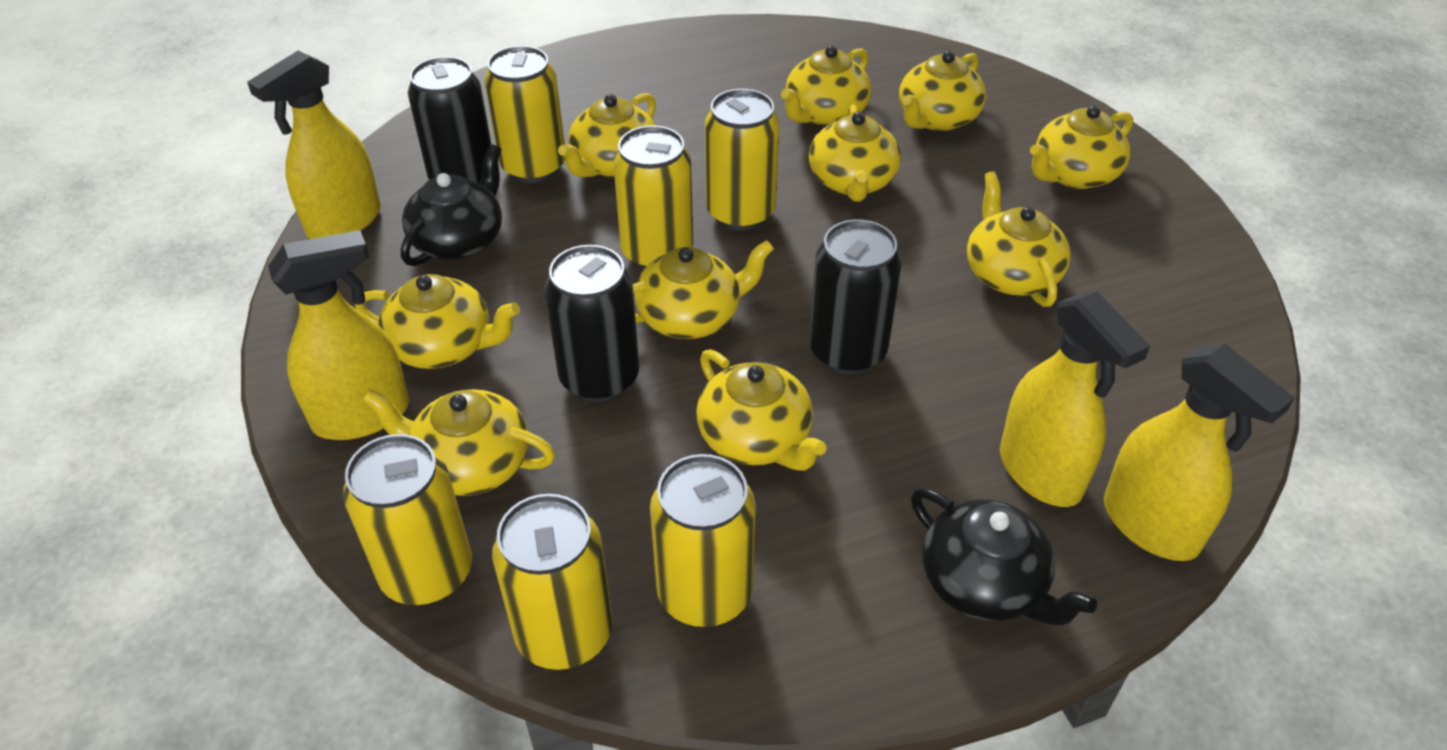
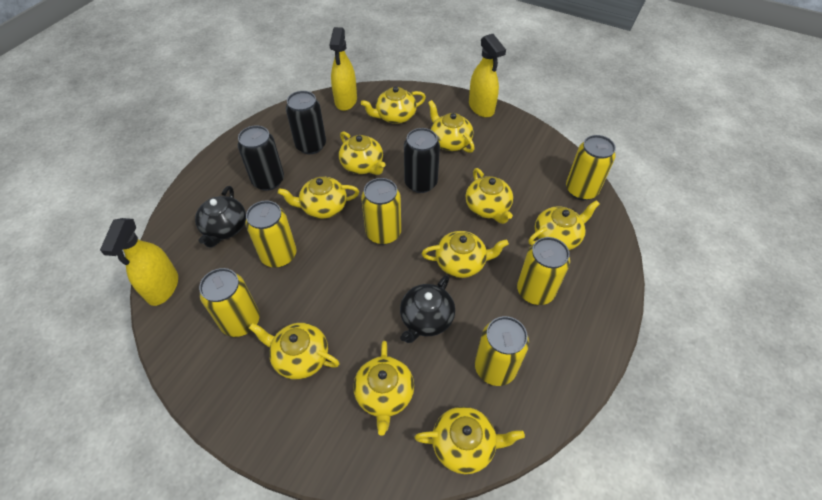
yellow spray bottle: [247,51,381,239] [268,230,409,440] [1000,291,1150,507] [1104,344,1295,561] = 4 -> [100,218,178,306] [330,27,357,111] [469,34,506,117] = 3

